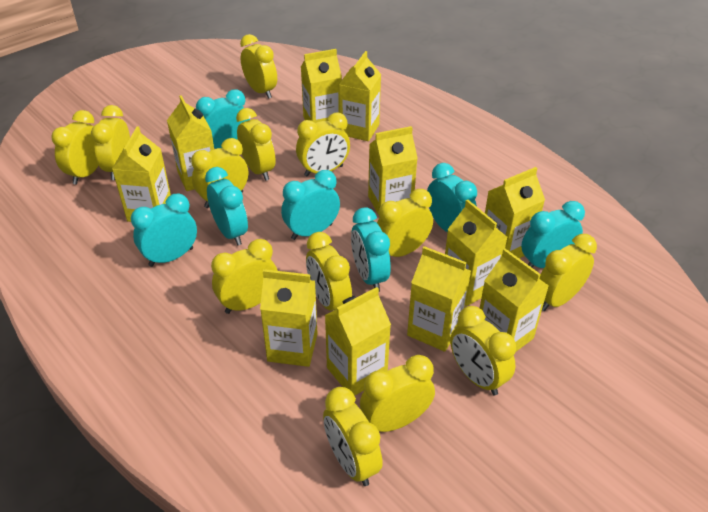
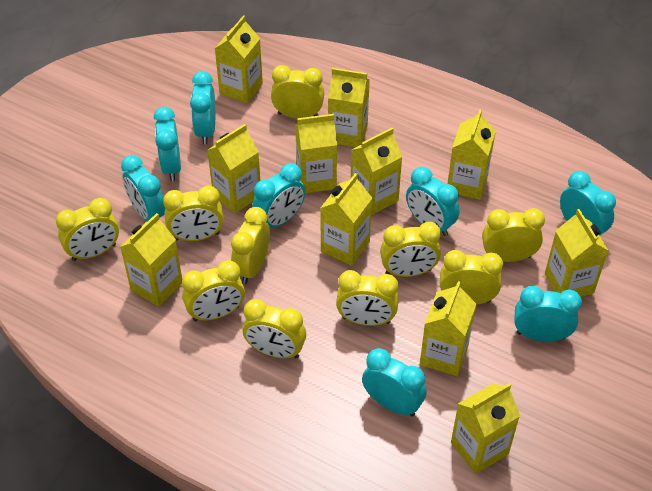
turquoise clock: [131,194,197,267] [196,89,250,149] [205,167,248,246] [281,170,340,240] [351,207,391,292] [427,163,477,232] [521,201,585,268] = 7 -> [121,155,165,222] [154,107,181,181] [190,71,215,144] [252,163,306,228] [362,348,426,416] [406,167,459,236] [514,286,582,342] [560,171,616,235] = 8
yellow clock: [52,110,99,185] [91,105,130,180] [191,138,248,208] [211,239,277,314] [236,108,276,181] [240,34,277,99] [296,113,350,177] [306,232,352,311] [323,387,383,486] [360,355,435,432] [377,189,433,257] [450,306,516,395] [540,234,597,311] = 13 -> [56,198,119,261] [163,185,224,241] [182,260,245,321] [231,207,270,284] [242,299,306,358] [271,65,324,119] [336,270,399,326] [380,222,441,277] [440,250,503,305] [482,208,545,262] = 10

